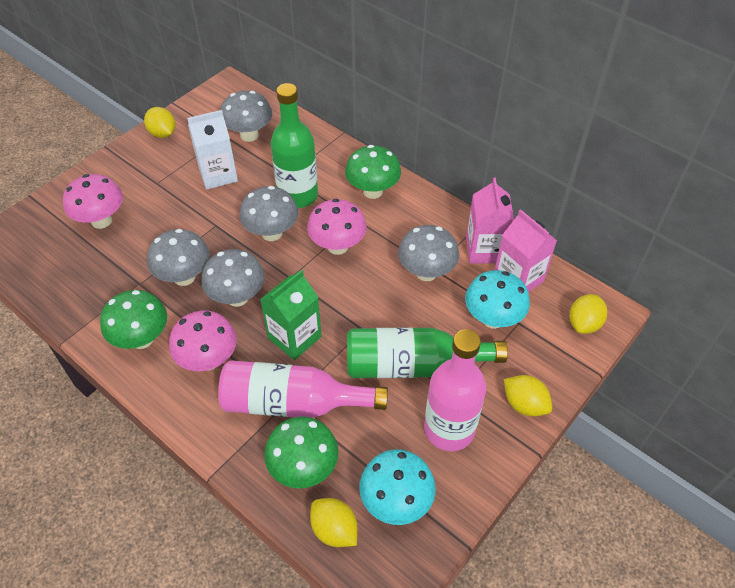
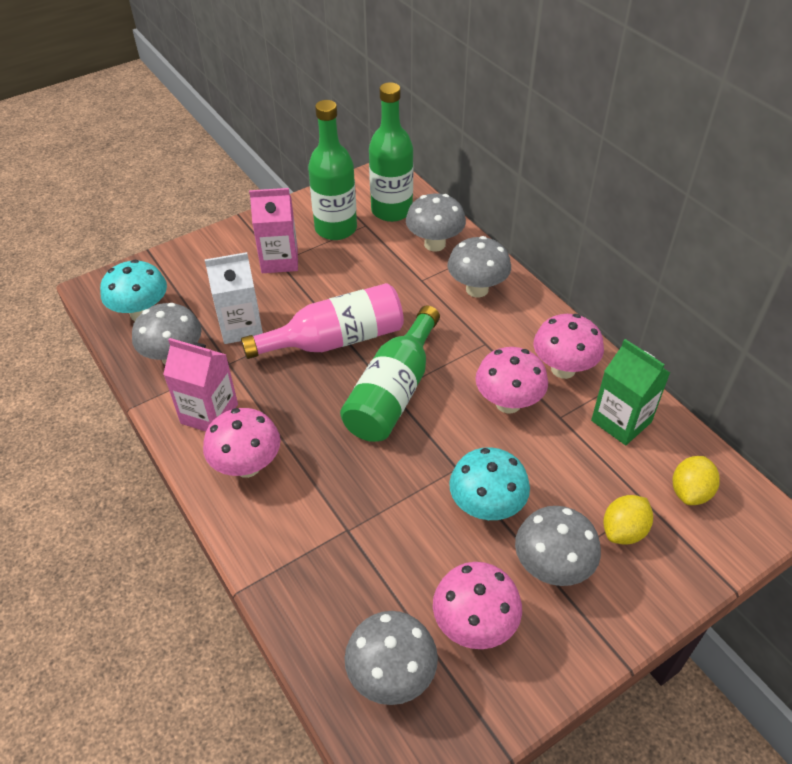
green bottle: [271,83,318,208] [347,328,508,378] = 2 -> [308,100,357,240] [340,305,440,442] [369,82,413,222] = 3
green mushroom: [100,290,167,349] [264,416,339,489] [345,145,401,199] = 3 -> none = 0
pink bottle: [218,360,388,418] [424,329,486,451] = 2 -> [241,283,404,359] = 1
pink mushroom: [63,174,123,229] [169,311,237,371] [307,199,367,255] = 3 -> [203,408,280,478] [433,562,522,649] [475,347,548,414] [534,314,604,379] = 4
yellow lemon: [144,107,176,138] [310,498,357,547] [504,375,552,416] [569,294,607,334] = 4 -> [603,495,653,545] [673,456,720,505] = 2

